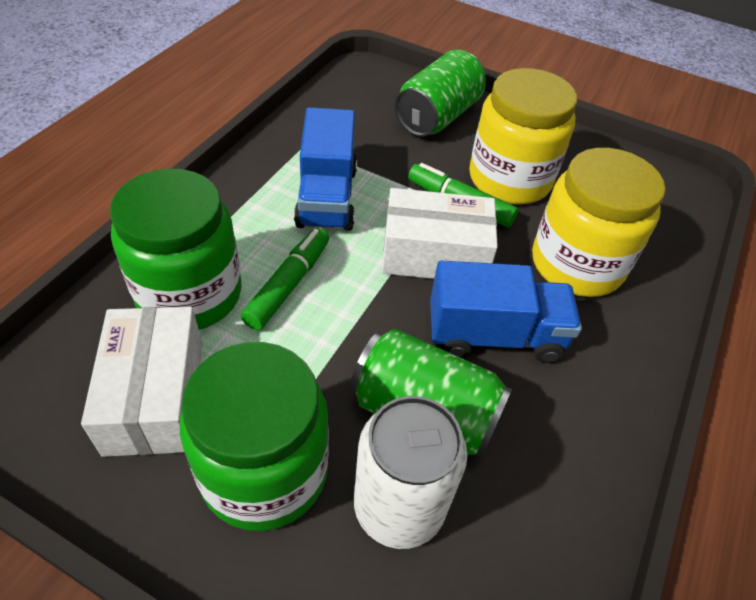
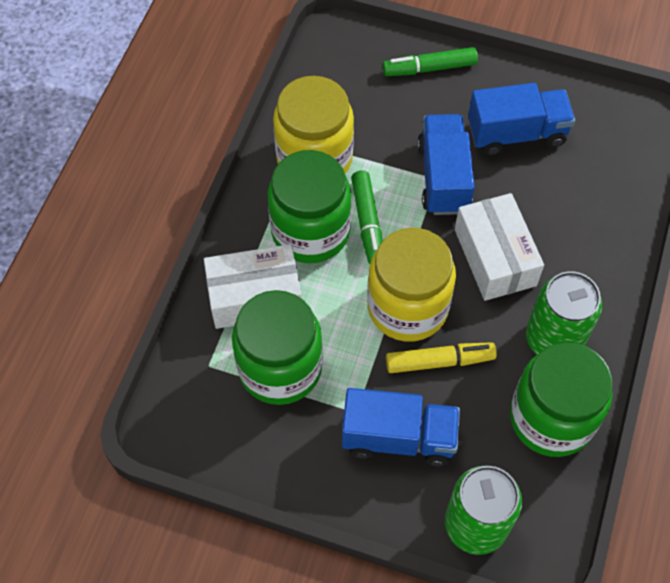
blue truck: [294,107,357,231] [430,261,582,363] = 2 -> [342,388,460,466] [417,114,475,215] [468,83,575,156] = 3
green jar: [110,169,242,330] [180,342,329,531] = 2 -> [232,290,323,405] [268,150,351,263] [510,342,613,457] = 3
white can: [354,396,467,549] = 1 -> none = 0
yellow marker: none = 0 -> [386,342,497,373] = 1

